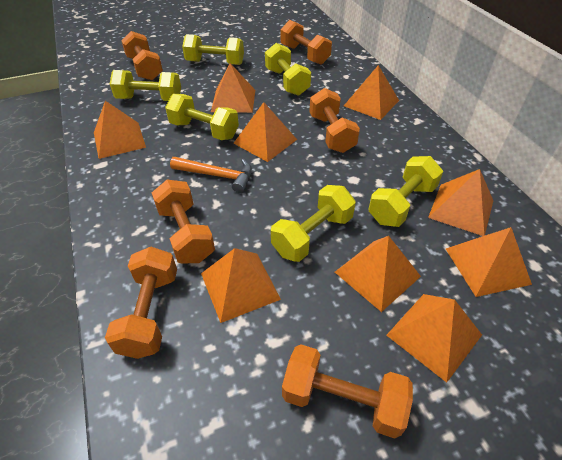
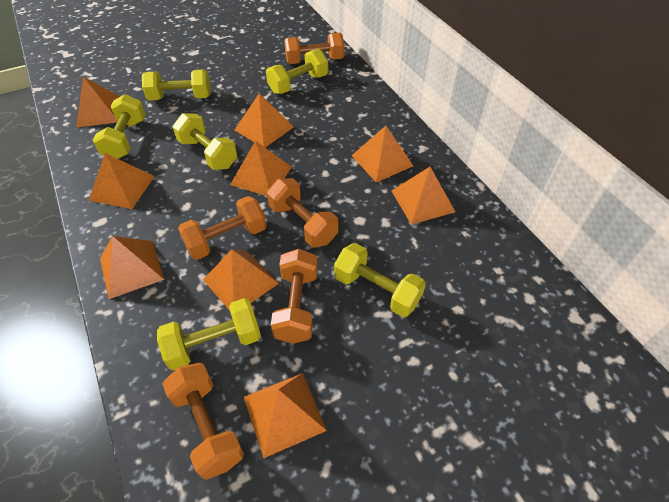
orange dumbbell: [105,247,177,359] [121,31,163,80] [152,180,215,263] [281,20,332,65] [282,344,413,439] [309,88,360,153] = 6 -> [162,363,244,480] [178,196,267,260] [267,178,338,248] [271,249,318,344] [284,32,344,64] = 5
orange hammer: [170,157,252,193] = 1 -> none = 0

